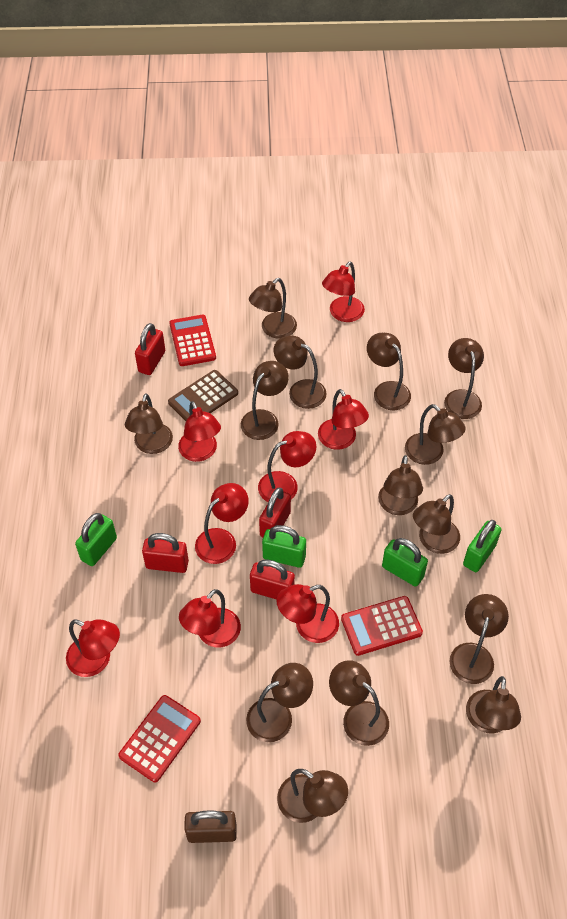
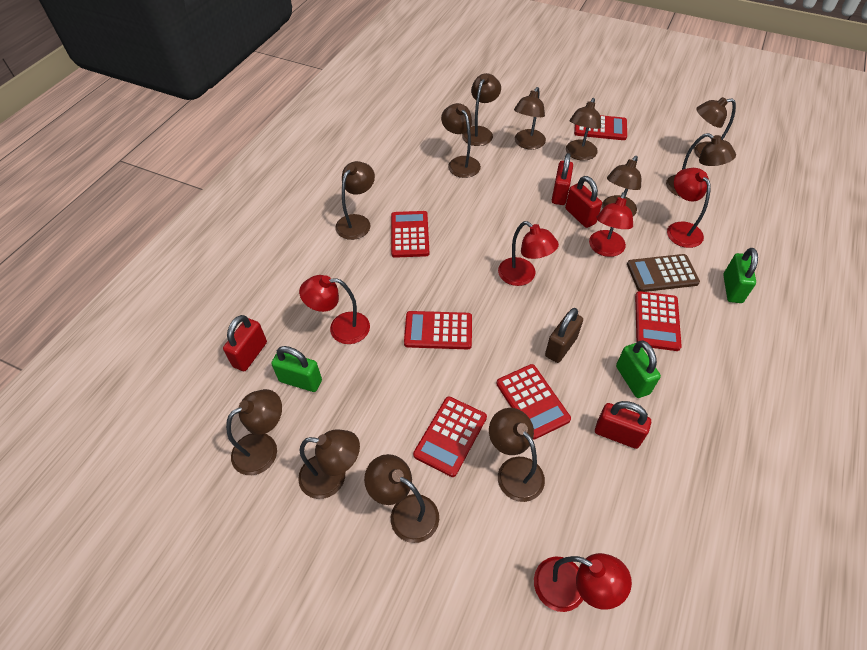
brown lamp: [125,393,173,454] [241,361,289,440] [246,663,313,742] [249,278,297,339] [274,336,327,409] [277,769,348,823] [329,660,389,746] [367,333,411,410] [378,455,423,515] [405,404,466,465] [413,494,460,554] [444,338,484,419] [450,594,509,684] [466,676,521,734] = 14 -> [226,389,282,475] [298,430,360,499] [335,161,375,240] [364,454,439,543] [441,103,481,178] [462,73,501,146] [489,408,545,502] [514,87,546,150] [566,98,601,161] [602,156,641,216] [666,133,736,196] [694,97,736,158] = 12
green padlock: [75,513,117,566] [262,525,306,568] [382,538,428,587] [463,520,502,572] = 4 -> [271,346,322,392] [616,341,661,398] [723,248,758,303] = 3
red calculator: [118,695,201,782] [169,315,216,366] [341,596,423,656] = 3 -> [391,211,429,258] [404,311,472,349] [413,397,487,477] [496,364,571,439] [574,115,627,140] [635,291,682,351] = 6
red lamp: [66,619,120,677] [178,401,221,462] [179,589,241,647] [195,483,249,564] [258,431,316,502] [276,584,339,643] [318,389,369,450] [322,262,365,322] = 8 -> [299,275,370,344] [498,221,559,286] [534,553,632,612] [589,192,633,257] [667,168,711,248] = 5

